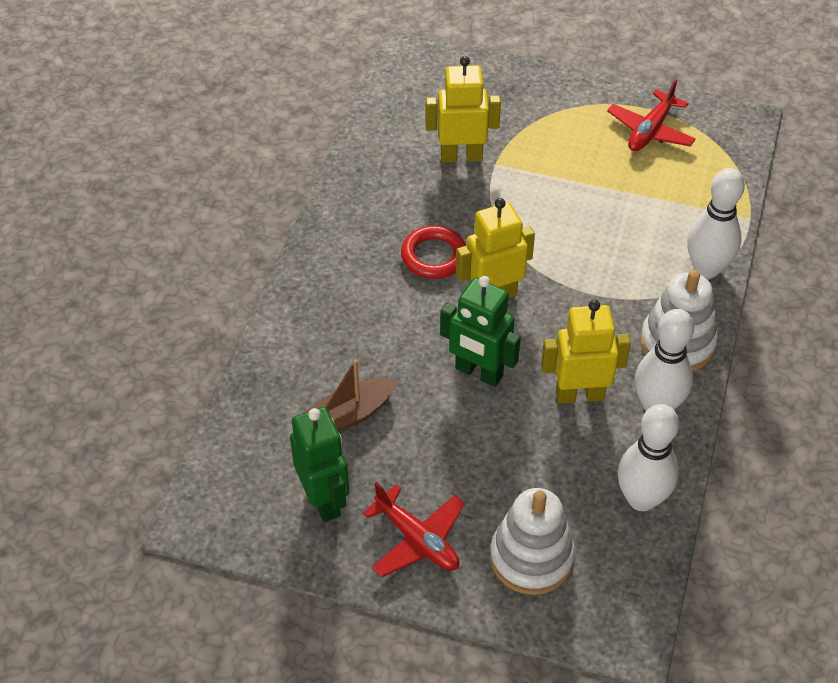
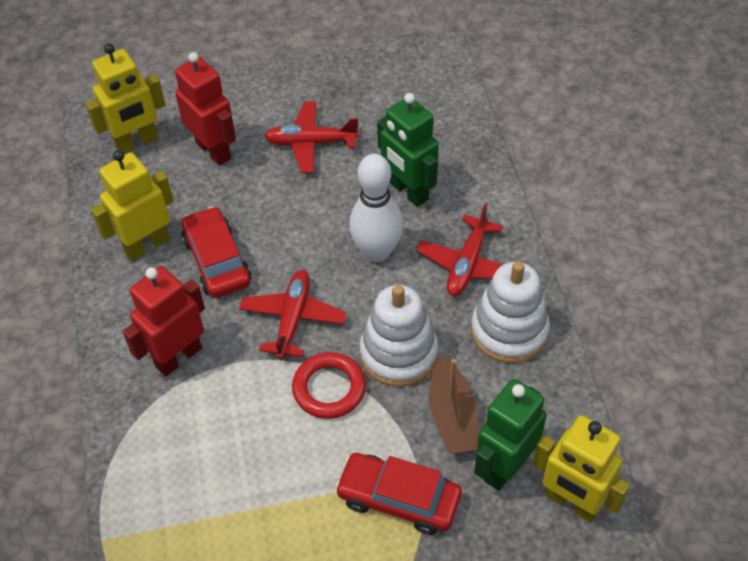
red car: none = 0 -> [181,206,251,298] [335,453,462,535] = 2
red plane: [363,482,465,577] [607,79,696,151] = 2 -> [239,270,347,359] [265,101,359,173] [416,203,503,296] = 3
red robot: none = 0 -> [123,266,205,377] [175,52,236,166] = 2
white bowling pin: [618,404,679,511] [635,309,694,411] [687,168,745,278] = 3 -> [349,154,403,262] = 1

